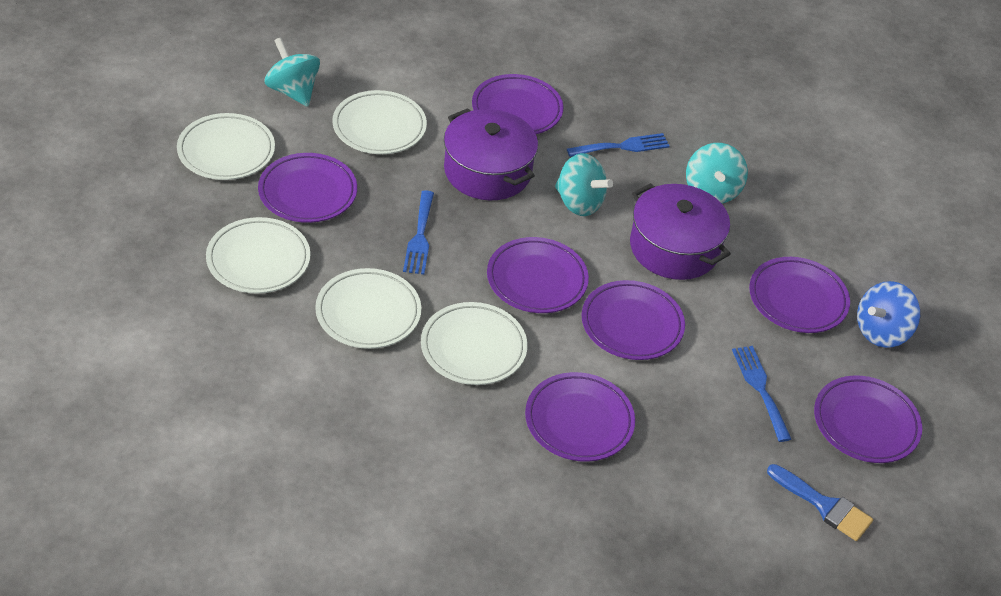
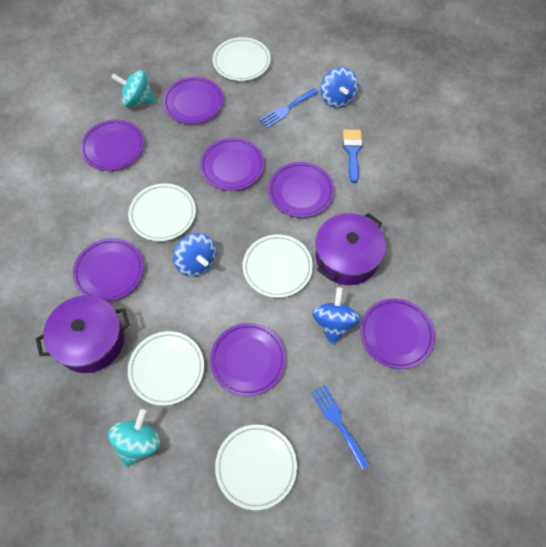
blue fork: [403,190,434,274] [567,133,670,157] [732,346,791,442] = 3 -> [260,88,319,128] [311,385,370,470] = 2
blue spinning top: [857,281,920,348] = 1 -> [173,233,216,277] [312,287,360,345] [320,67,358,108] = 3
turquoise spinning top: [265,37,320,107] [555,153,613,216] [686,143,748,204] = 3 -> [108,409,161,467] [111,70,156,107] = 2

